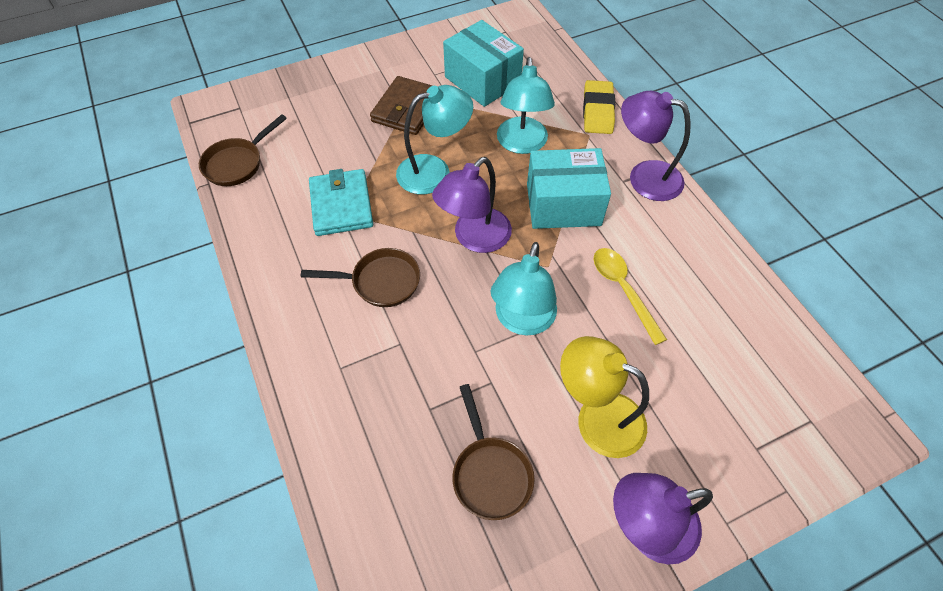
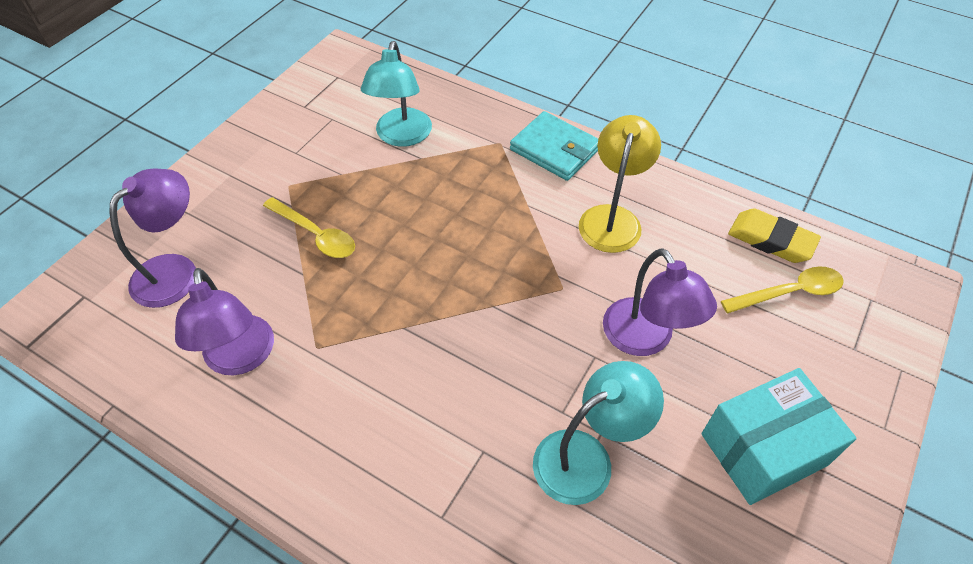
brown pan: [199,114,287,186] [301,248,420,307] [452,384,535,520] = 3 -> none = 0
brown wallet: [370,76,432,135] = 1 -> none = 0
turquoise box: [443,20,524,107] [527,148,611,229] = 2 -> [701,368,857,505] = 1
turquoise lamp: [396,85,473,194] [490,242,557,336] [497,57,555,154] = 3 -> [361,41,432,147] [533,361,664,505] = 2
yellow spoon: [594,248,667,345] = 1 -> [263,197,355,258] [721,266,844,313] = 2

